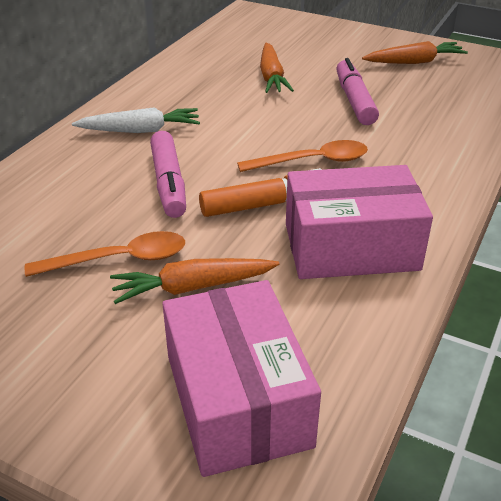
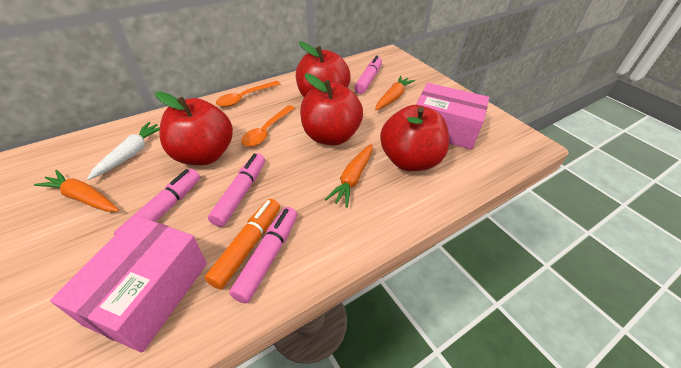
pink marker: [150,131,186,218] [336,58,379,125] = 2 -> [114,169,200,235] [208,153,265,227] [229,207,297,303] [354,56,382,94] = 4
red apple: none = 0 -> [155,91,233,165] [296,41,351,97] [300,73,363,145] [380,105,449,171] = 4

